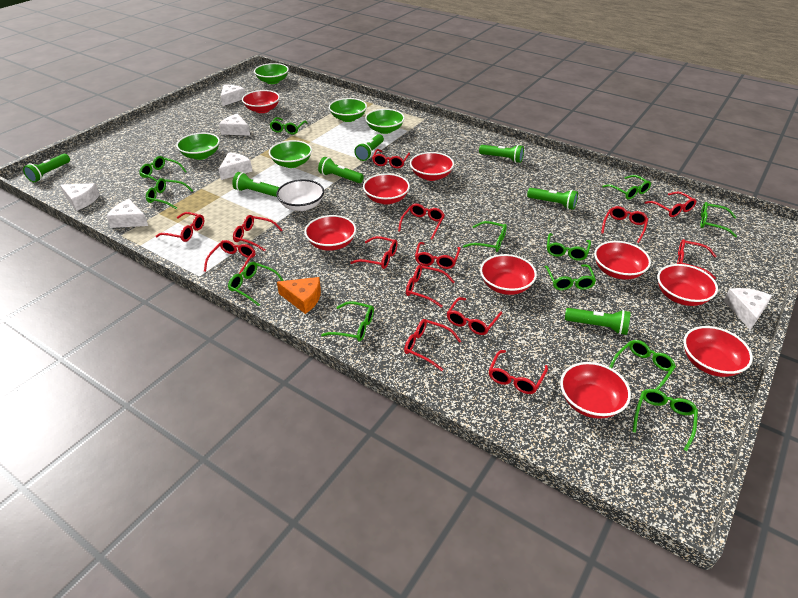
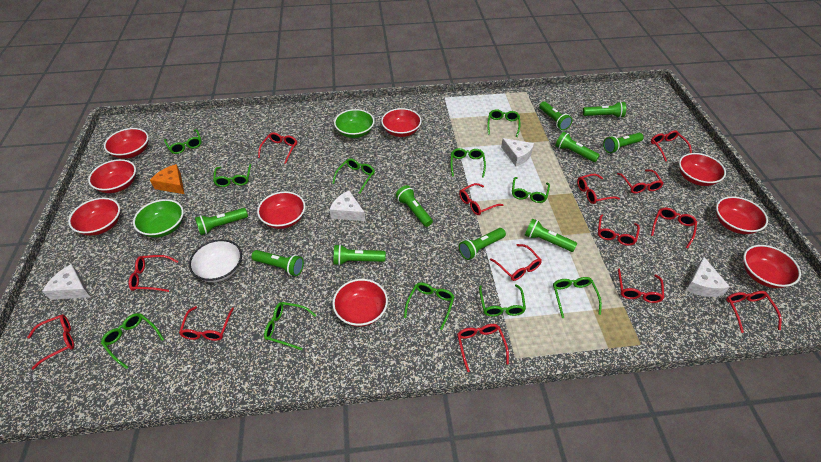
green bowl: [176,133,220,160] [254,63,289,84] [269,140,312,168] [329,98,367,122] [365,109,405,134] = 5 -> [133,199,184,238] [334,109,374,138] = 2
green flashlight: [23,154,70,182] [232,172,280,197] [318,157,364,183] [354,134,384,161] [479,145,524,163] [527,188,578,210] [565,308,631,335] = 7 -> [195,208,248,235] [251,250,304,276] [334,244,386,266] [396,185,433,227] [459,228,506,260] [525,218,577,252] [539,101,572,130] [555,132,600,162] [583,101,626,118] [603,133,644,153] = 10
green glasses: [139,156,187,182] [146,178,193,209] [228,262,284,306] [269,117,307,134] [321,301,374,342] [463,221,507,252] [544,265,596,290] [547,233,591,261] [602,175,651,200] [609,340,676,390] [633,389,698,451] [700,202,737,237] = 12 -> [101,313,164,369] [164,129,201,154] [213,164,251,187] [264,302,317,350] [332,158,375,194] [404,283,454,330] [451,148,486,177] [479,284,526,316] [487,109,520,137] [512,177,550,203] [553,277,602,318] = 11
white cheese: [60,183,100,211] [106,199,148,228] [219,114,250,136] [219,152,252,180] [221,85,246,106] [724,288,772,330] = 6 -> [43,264,91,300] [329,191,365,221] [501,138,534,166] [686,257,730,297] = 4

